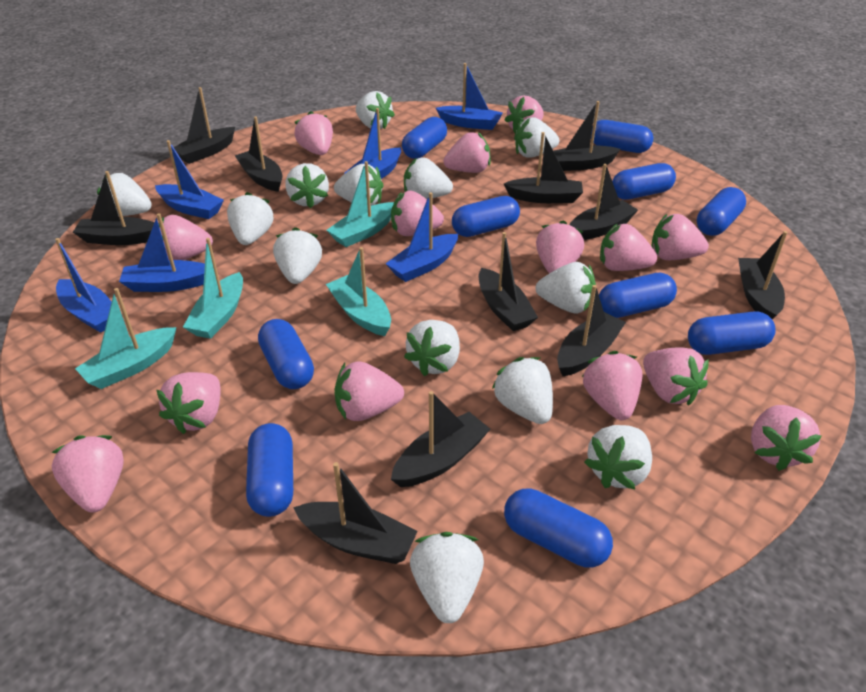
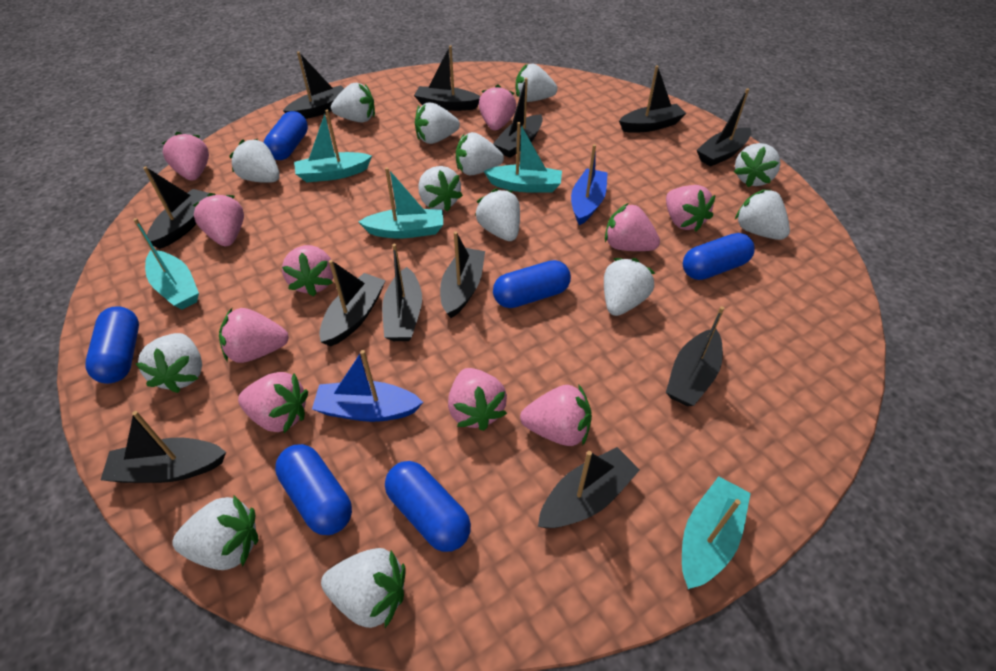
black boat: [73,171,155,245] [174,87,235,164] [234,117,283,192] [293,462,418,564] [391,391,490,487] [479,232,538,331] [504,132,583,203] [554,101,620,171] [557,285,626,376] [569,164,638,240] [738,231,788,320] = 11 -> [101,411,226,483] [143,167,209,249] [283,51,345,119] [319,260,386,347] [382,244,422,341] [414,45,480,111] [440,231,485,318] [493,78,543,158] [538,447,640,528] [619,65,687,133] [666,306,724,406] [697,88,751,167] = 12
blue boat: [55,238,111,333] [119,213,205,292] [155,140,224,219] [344,108,401,179] [385,192,458,282] [436,63,503,130] = 6 -> [312,350,423,422] [571,144,608,225] = 2
blue capsule: [246,423,293,517] [258,319,314,389] [402,117,447,159] [452,196,520,237] [504,488,613,568] [591,120,653,153] [599,273,677,318] [612,163,676,200] [688,311,776,355] [697,187,746,236] = 10 -> [85,306,139,384] [264,111,308,160] [275,444,352,535] [385,461,471,552] [493,260,571,308] [683,233,755,280] = 6
pink strawberry: [51,435,124,513] [157,372,221,434] [158,215,213,260] [294,111,333,155] [334,361,404,421] [391,191,444,236] [443,132,490,173] [505,96,544,134] [536,220,584,273] [582,351,642,420] [600,223,657,271] [643,347,709,406] [651,214,709,260] [751,405,822,471] = 14 -> [162,132,209,180] [193,193,244,246] [219,308,289,363] [238,372,308,433] [282,245,333,297] [448,368,507,431] [479,84,516,130] [520,385,592,446] [605,203,660,251] [666,185,716,232] = 10
turquoise boat: [75,288,177,389] [183,238,243,339] [326,161,394,247] [326,247,391,336] = 4 -> [133,218,199,310] [294,110,372,182] [358,167,443,239] [484,122,562,193] [682,476,751,589] = 5

